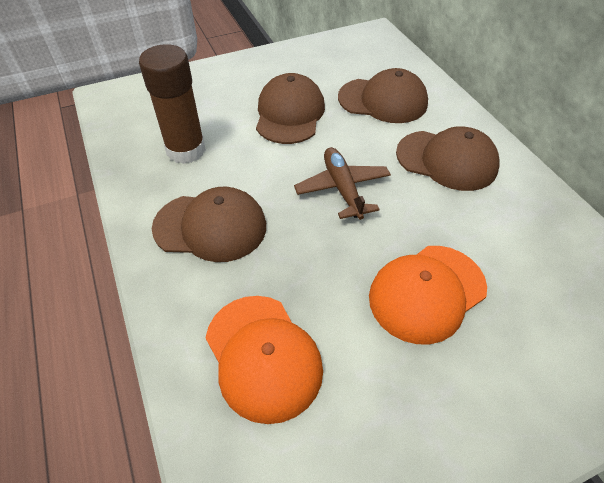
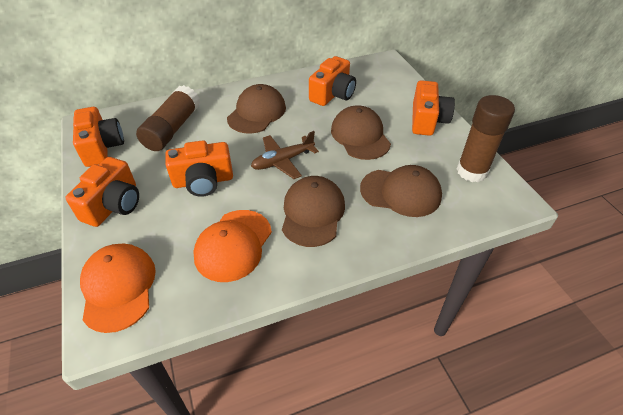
brown glue stick: [139,44,206,164] = 1 -> [136,85,200,151] [457,95,515,182] = 2
orange camera: none = 0 -> [65,157,139,227] [73,107,124,167] [166,140,233,197] [309,56,356,106] [412,80,455,136] = 5

